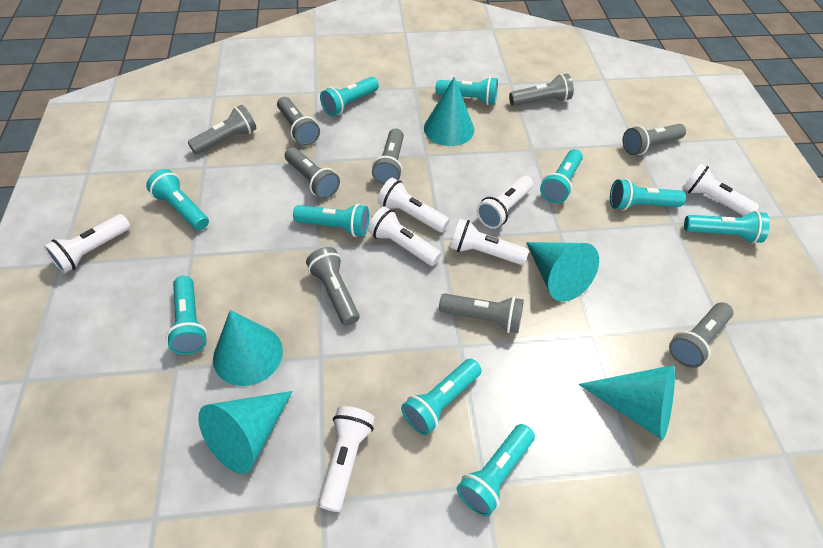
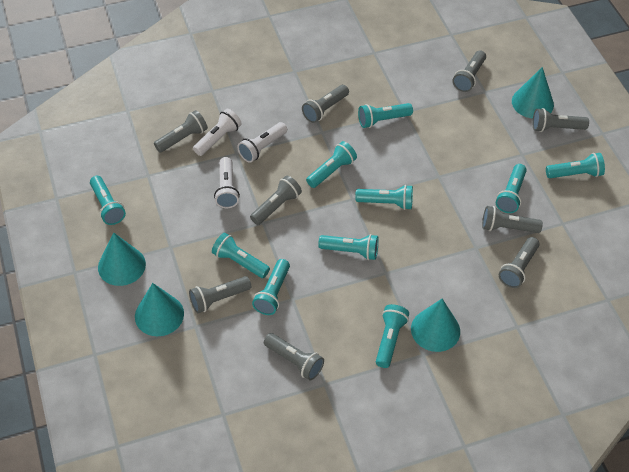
turquoise cone: [198,391,293,474] [213,310,283,386] [424,77,474,146] [526,242,599,302] [579,365,675,440] = 5 -> [98,232,146,286] [135,283,184,336] [411,299,460,352] [512,67,554,119] = 4
white flashlight: [44,214,130,274] [319,406,375,512] [368,206,441,266] [378,178,450,232] [450,219,529,265] [476,176,533,229] [682,163,759,216] = 7 -> [193,109,242,156] [214,157,240,208] [237,122,287,162] = 3

